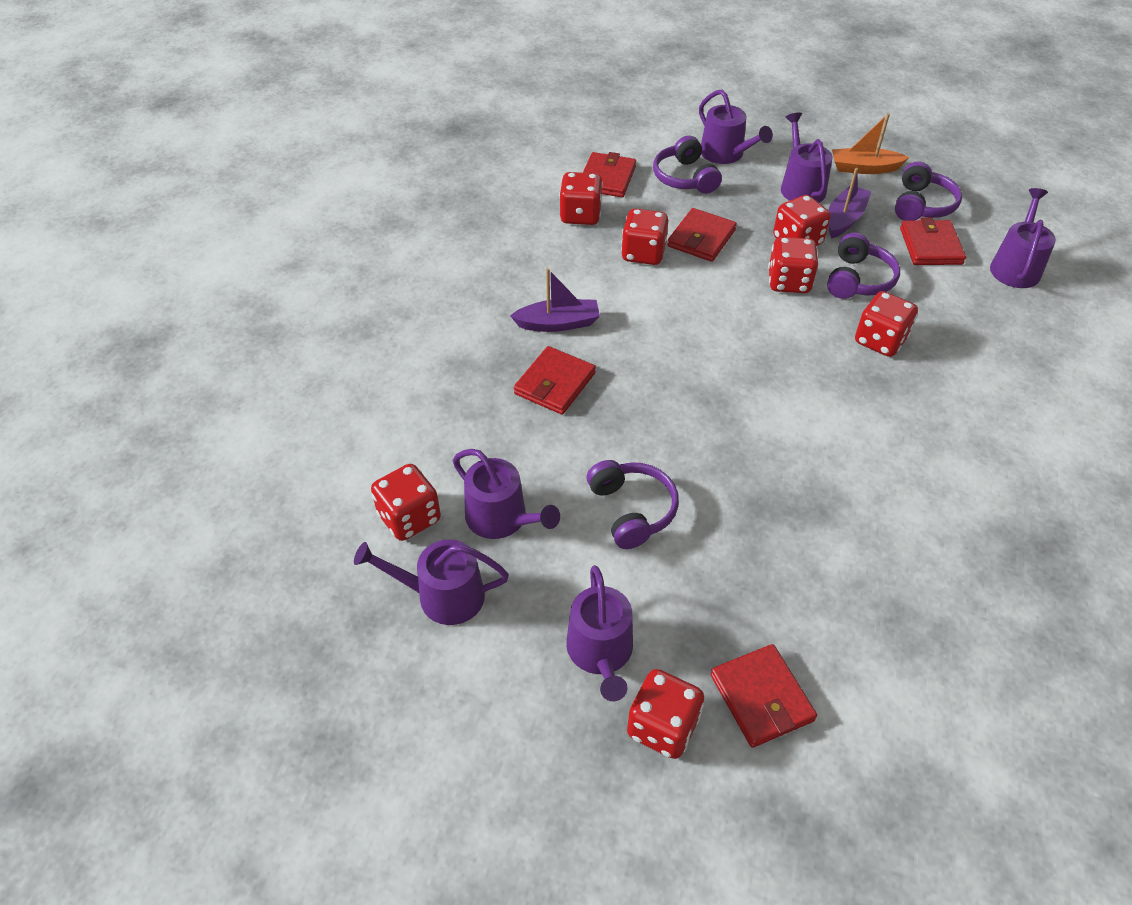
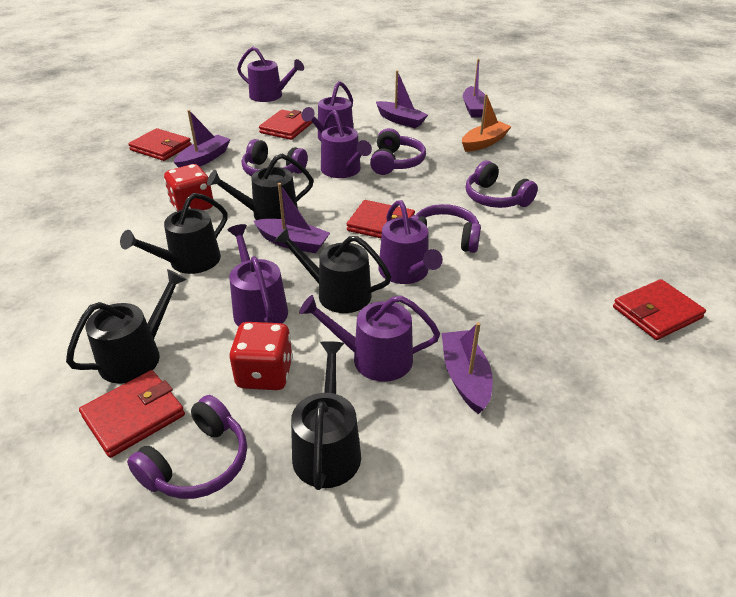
black watering can: none = 0 -> [66,269,187,384] [120,193,227,274] [207,153,314,220] [274,227,391,313] [291,341,361,490] = 5
purple boat: [510,268,600,332] [828,168,871,239] = 2 -> [174,110,231,168] [254,183,330,253] [376,70,428,128] [442,322,493,414] [463,59,485,118] = 5
purple headphones: [587,460,679,549] [653,136,722,194] [827,232,900,299] [895,161,962,221] = 4 -> [127,395,247,499] [242,139,308,177] [370,128,426,175] [411,204,481,253] [466,161,538,208] = 5
red dice: [371,464,441,541] [559,172,603,225] [621,208,668,265] [627,669,704,759] [768,237,818,293] [773,195,831,246] [855,291,918,357] = 7 -> [164,164,213,211] [229,322,293,390] = 2

